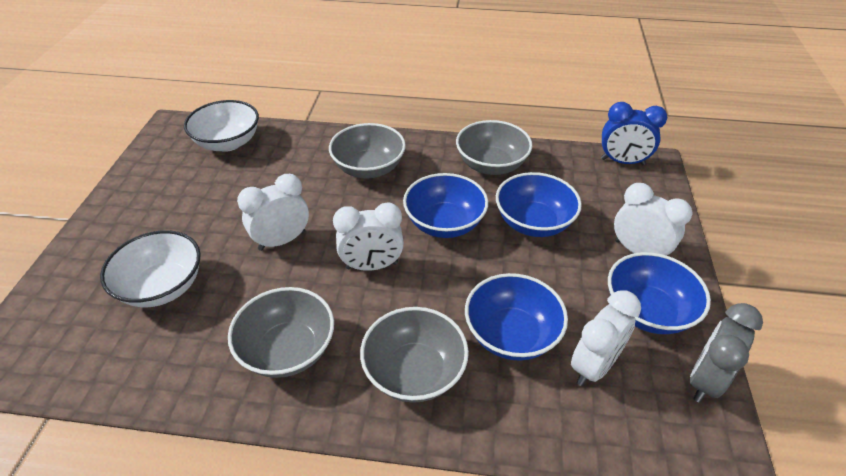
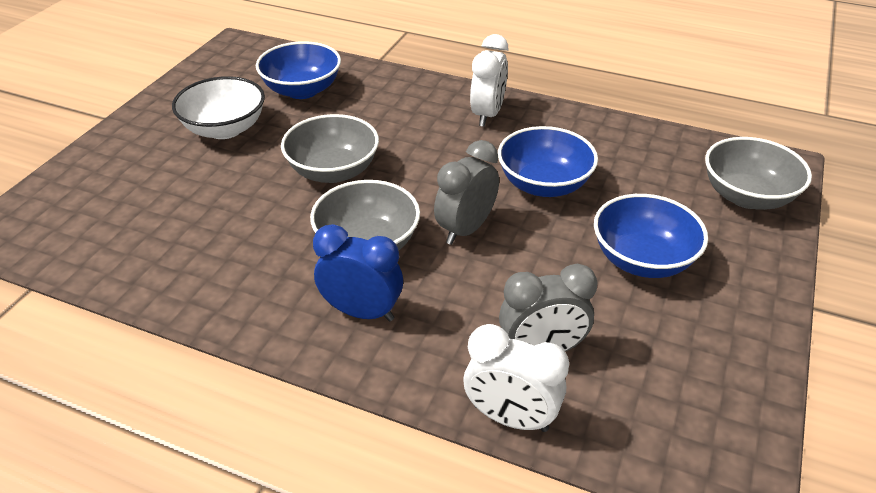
blue bowl: [403,173,488,238] [465,273,568,361] [496,172,582,237] [608,252,711,334] = 4 -> [256,41,341,99] [498,126,598,197] [594,194,708,278] = 3
grey bowl: [228,287,334,378] [329,123,406,179] [360,307,469,403] [456,120,532,175] = 4 -> [281,114,379,183] [310,180,420,251] [705,137,812,210] = 3
grey clock: [690,303,763,403] = 1 -> [434,140,499,245] [499,264,598,352] = 2
white bowl: [100,230,201,307] [184,100,259,152] = 2 -> [172,76,265,139] = 1
white clock: [237,174,309,251] [333,202,404,271] [571,290,641,386] [614,183,693,256] = 4 -> [464,324,569,432] [470,34,508,127] = 2

